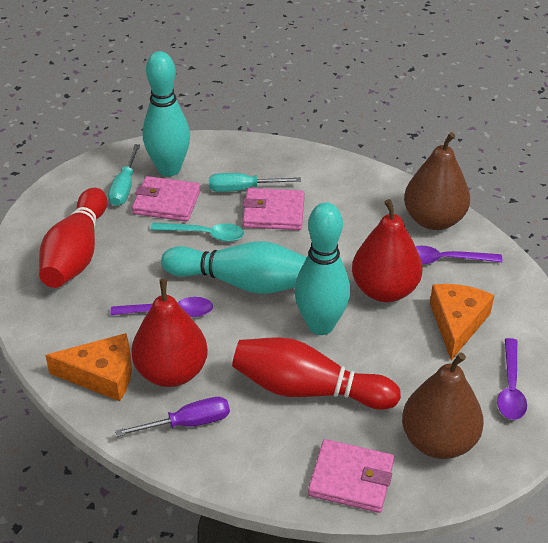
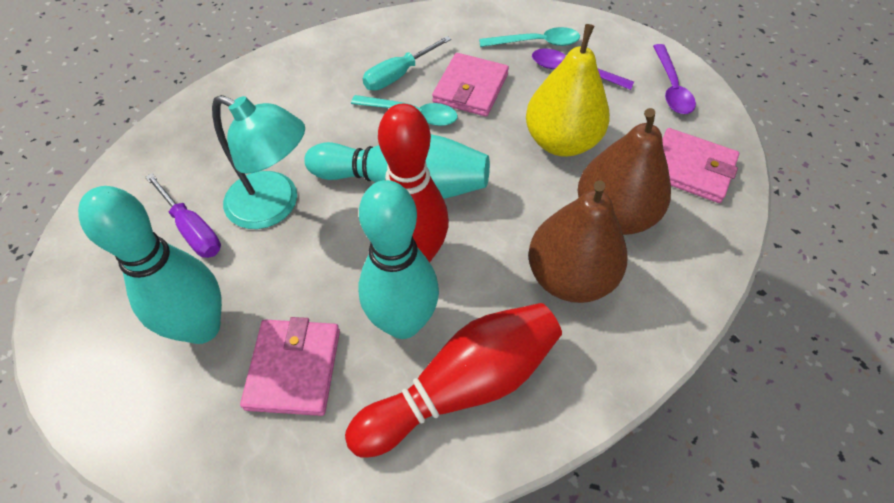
orange cheese: [45,333,132,401] [430,284,494,361] = 2 -> none = 0
purple spoon: [110,297,213,317] [415,246,503,264] [497,338,527,420] = 3 -> [532,48,634,90] [653,44,696,114] = 2
red pear: [131,279,208,387] [352,199,422,302] = 2 -> none = 0
turquoise lamp: none = 0 -> [212,95,305,229] = 1
turquoise screwdriver: [108,144,140,206] [209,173,301,192] = 2 -> [363,36,451,91] = 1
turquoise spoon: [150,223,244,242] = 1 -> [351,95,458,126] [479,27,580,47] = 2
yellow pear: none = 0 -> [526,24,610,157] = 1

